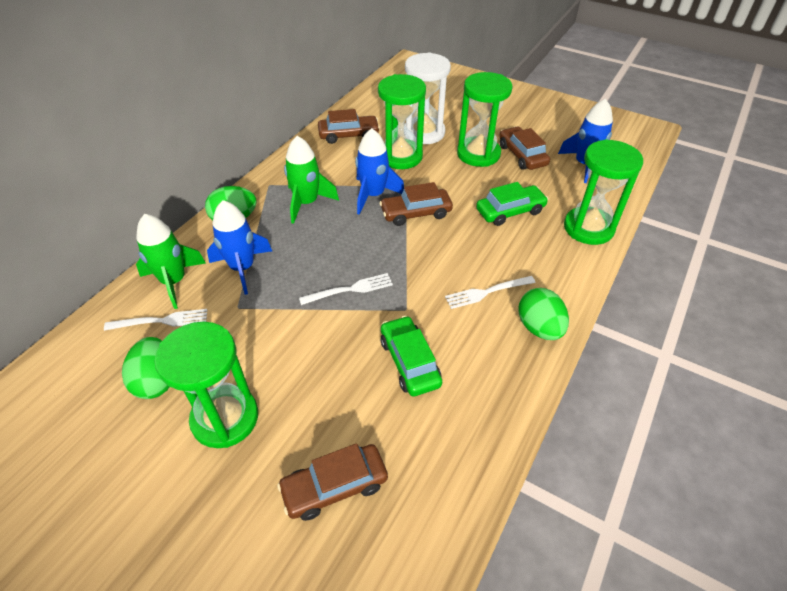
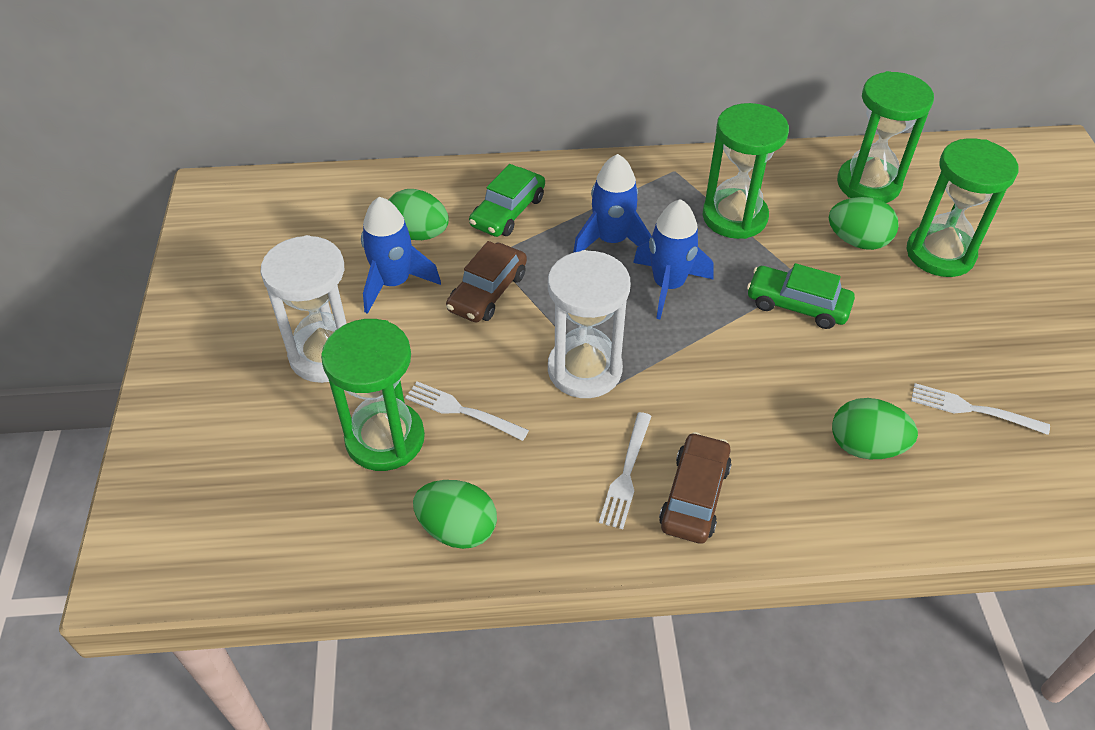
brown car: [277,443,388,521] [318,109,380,144] [379,182,453,226] [499,126,550,170] = 4 -> [446,241,527,323] [659,432,732,544] = 2
green egg: [122,337,169,399] [205,186,257,221] [518,288,569,340] = 3 -> [389,189,449,240] [413,480,497,549] [829,197,899,250] [832,398,918,459] = 4
green rocket: [136,214,206,309] [284,136,339,224] = 2 -> none = 0
white hourglass: [405,52,451,144] = 1 -> [261,235,347,383] [548,250,630,398] = 2

